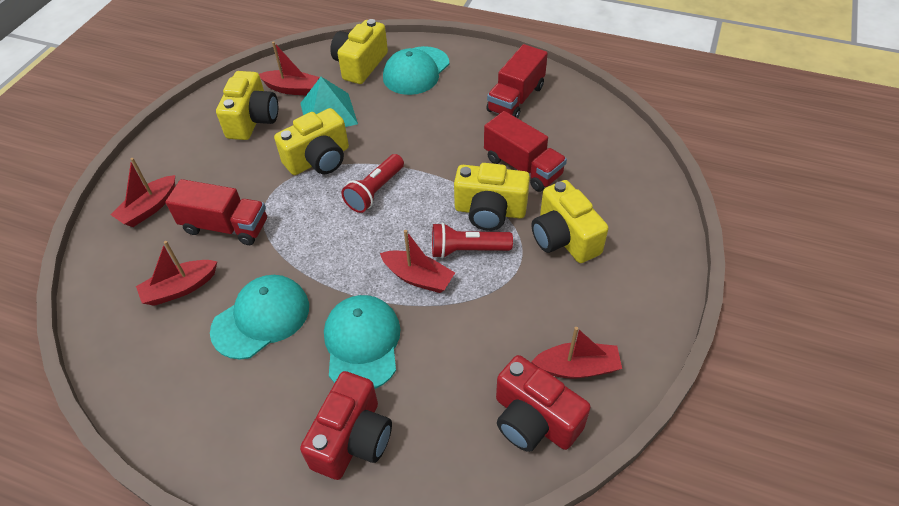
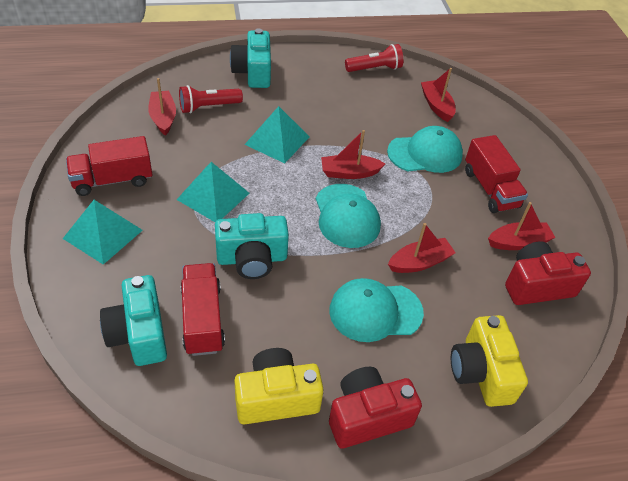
turquoise camera: none = 0 -> [100,275,167,366] [215,213,289,279] [230,28,271,88] = 3
turquoise pyramid: [300,77,358,127] = 1 -> [63,200,143,265] [177,162,250,222] [244,106,309,163] = 3
yellow camera: [216,71,278,140] [274,108,349,175] [330,19,388,84] [454,163,530,231] [532,180,609,263] = 5 -> [234,348,324,424] [451,315,528,407] = 2

